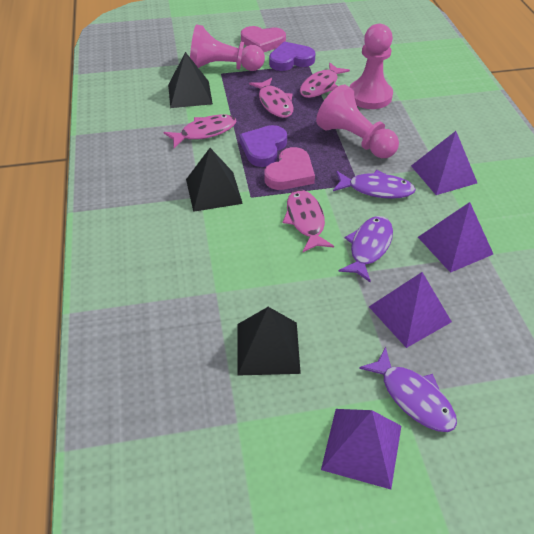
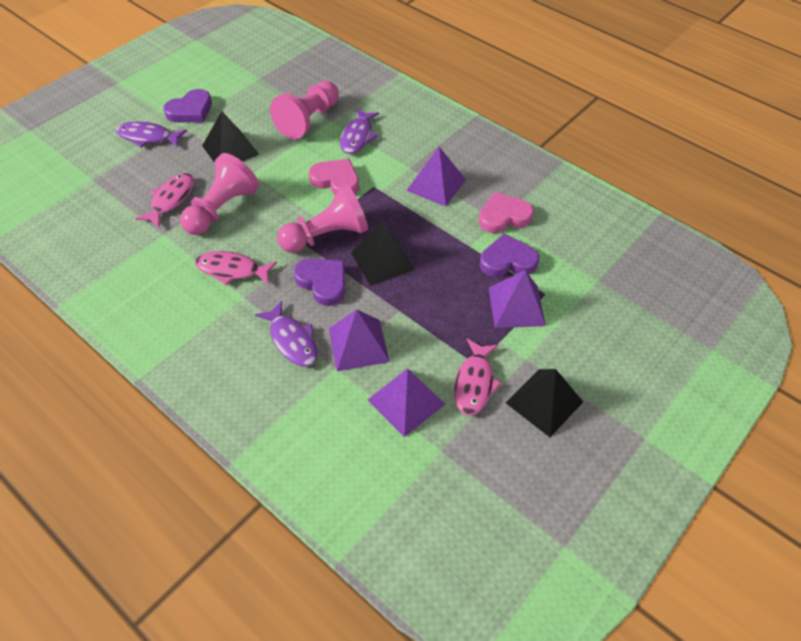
pink fish: [163,115,236,148] [249,78,293,118] [283,190,334,252] [300,62,350,98] = 4 -> [135,173,194,228] [195,251,277,286] [454,339,502,416] = 3
purple heart: [239,125,287,167] [269,41,316,71] = 2 -> [163,89,212,123] [294,258,345,306] [480,234,539,277] = 3

